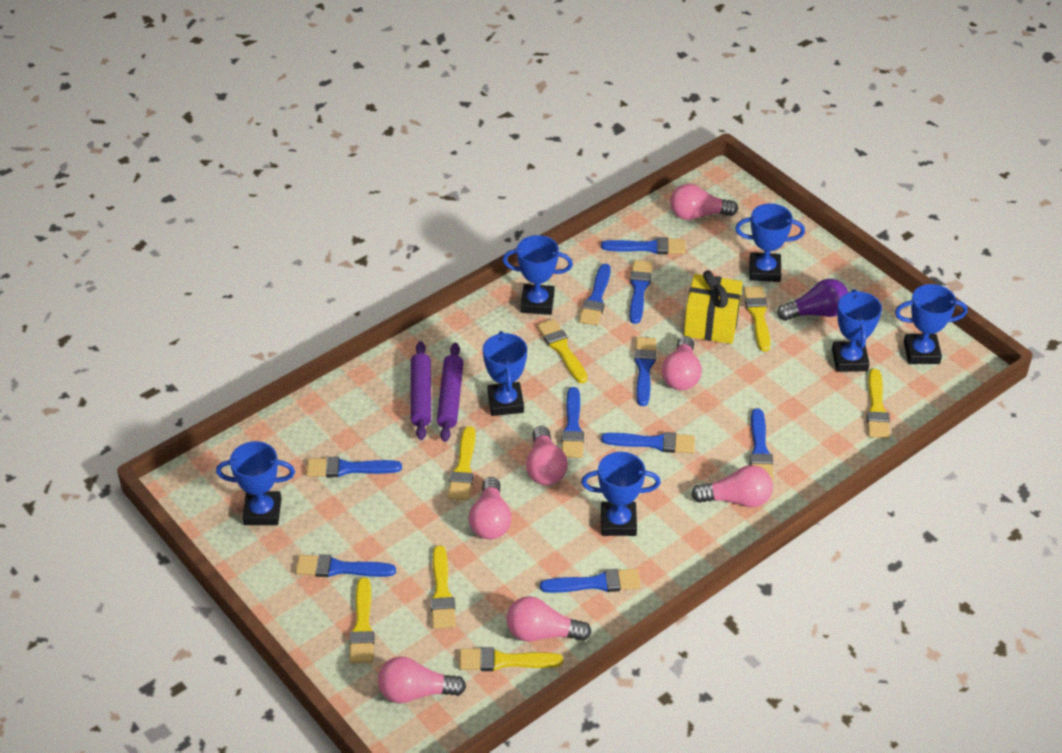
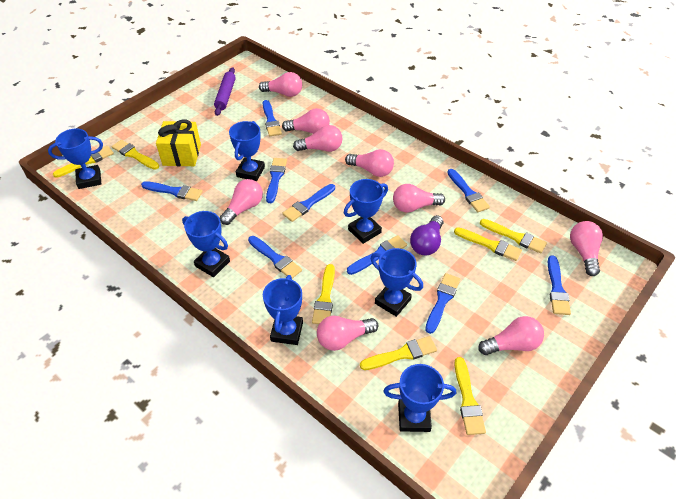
blue brush: [296,554,396,577] [306,457,402,477] [540,569,641,593] [562,387,584,458] [579,264,611,326] [601,237,686,255] [601,432,695,453] [630,260,653,324] [634,337,656,406] [750,408,774,481] = 10 -> [141,181,203,201] [248,236,302,278] [263,100,282,136] [266,158,287,203] [282,184,335,222] [347,235,407,275] [425,273,460,334] [447,169,490,212] [548,255,571,315] = 9
pink light bulb: [378,657,466,703] [469,477,512,539] [507,596,592,642] [526,426,568,485] [662,336,702,390] [670,184,738,220] [691,465,773,508] = 7 -> [220,179,263,225] [259,72,302,97] [282,108,330,134] [293,125,342,152] [317,316,378,351] [345,149,394,177] [393,184,445,213] [478,316,544,355] [570,221,603,276] = 9
purple rolling pin: [411,341,431,440] [437,343,464,442] = 2 -> [214,67,236,116] = 1

